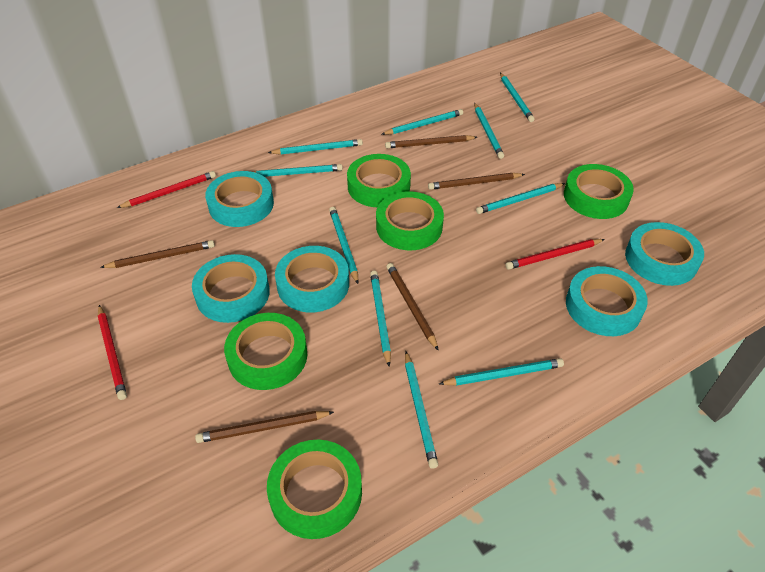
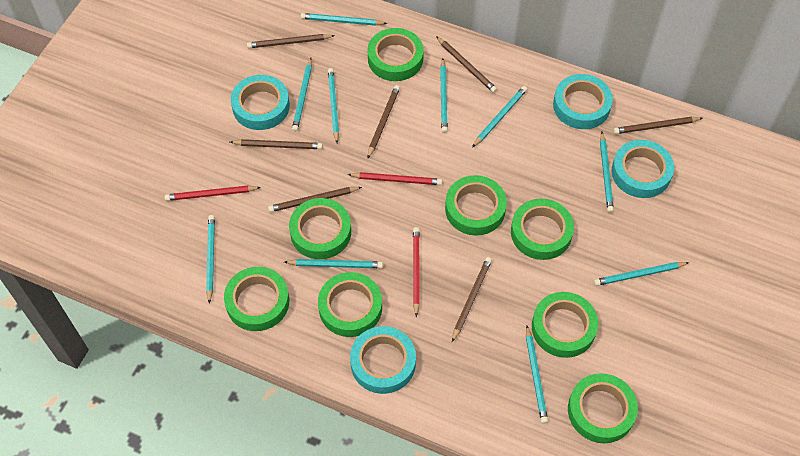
brown pencil: [100,240,215,268] [195,411,334,443] [385,135,477,148] [386,263,439,351] [428,173,525,190] = 5 -> [230,139,323,149] [247,34,335,48] [268,187,362,212] [368,85,400,158] [436,36,497,93] [452,257,492,342] [613,117,703,134] = 7
green tape: [224,313,307,390] [267,440,362,539] [347,154,411,207] [376,192,444,250] [564,164,634,219] = 5 -> [224,267,289,331] [289,198,351,259] [318,272,382,337] [367,28,424,81] [445,175,507,236] [511,198,574,260] [532,292,598,358] [568,373,638,443] = 8
turquoise tape: [192,254,270,323] [205,171,274,227] [275,246,349,312] [566,266,648,336] [625,222,704,286] = 5 -> [231,75,290,130] [350,326,416,394] [553,74,613,129] [611,140,674,198] = 4

